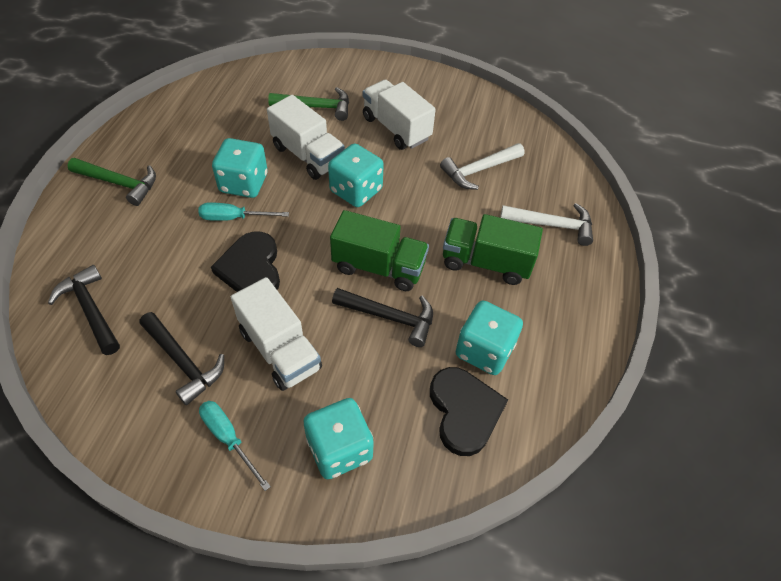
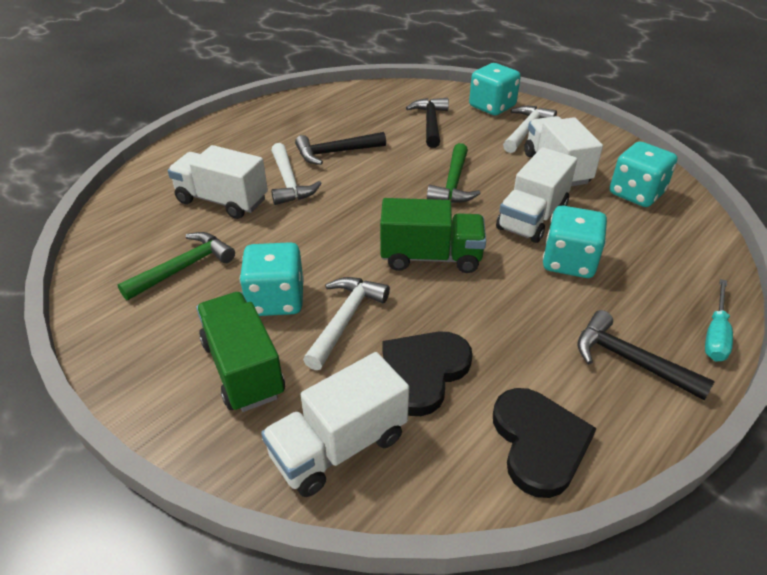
turquoise screwdriver: [198,202,289,221] [199,401,271,491] = 2 -> [705,279,733,361] = 1
white hammer: [440,143,525,190] [500,203,593,246] = 2 -> [271,143,322,205] [303,277,390,370] [503,106,557,153] = 3
white truck: [231,277,322,391] [267,95,345,180] [363,80,436,150] = 3 -> [168,145,268,219] [261,352,409,497] [496,147,577,243] [524,116,603,186] = 4

